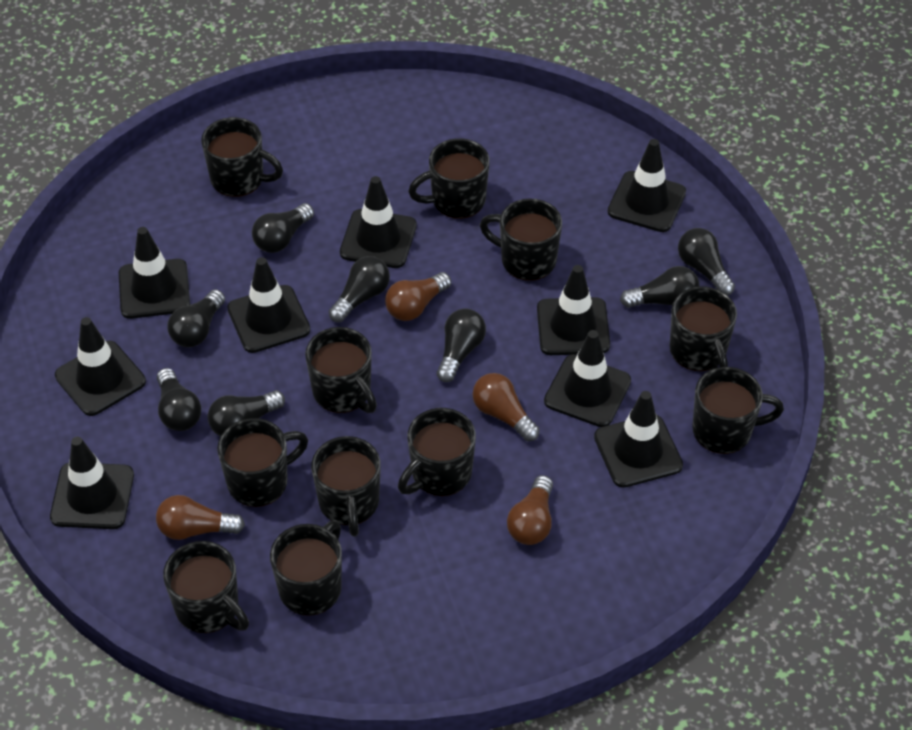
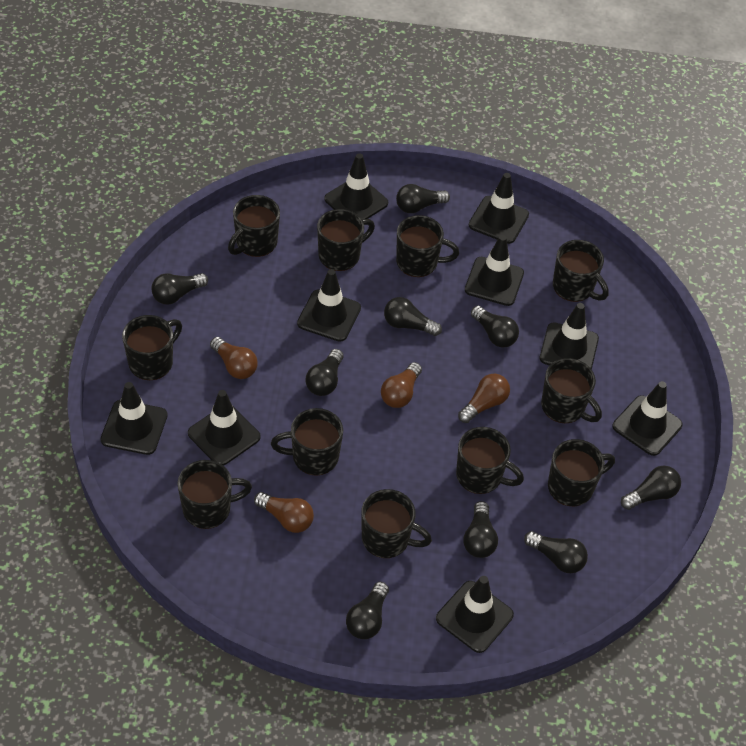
black light bulb: [157,368,201,431] [167,289,225,347] [208,390,285,436] [252,203,314,253] [329,256,390,322] [437,308,486,382] [620,266,700,308] [678,228,735,296] = 8 -> [151,273,208,305] [306,349,343,396] [346,582,389,639] [384,297,442,336] [396,184,450,213] [464,501,498,558] [471,306,519,347] [524,531,588,573] [621,466,681,510] = 9

